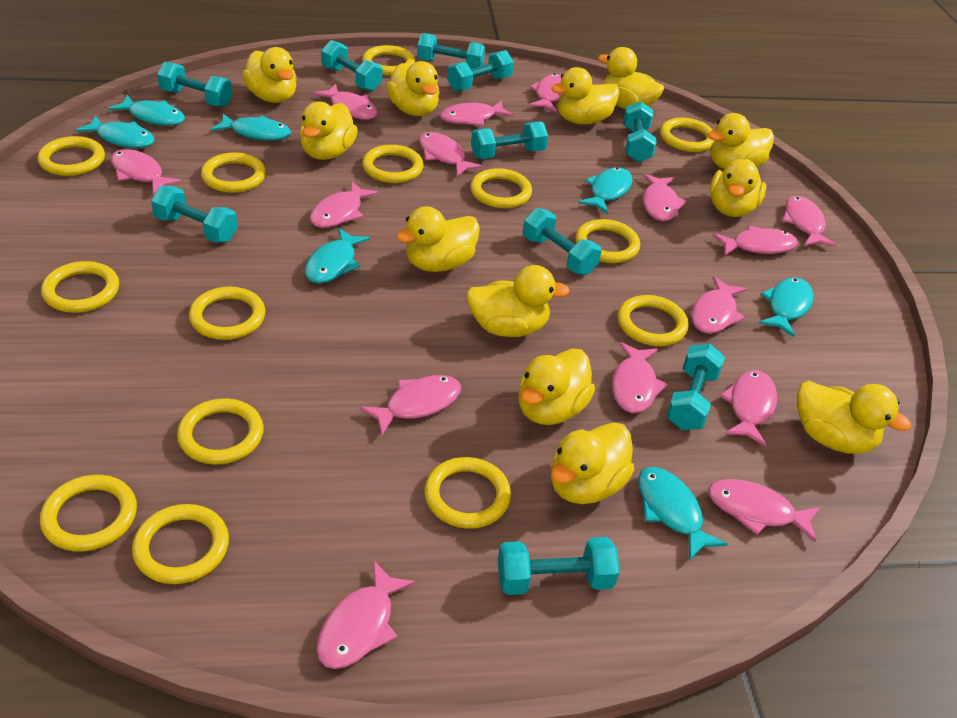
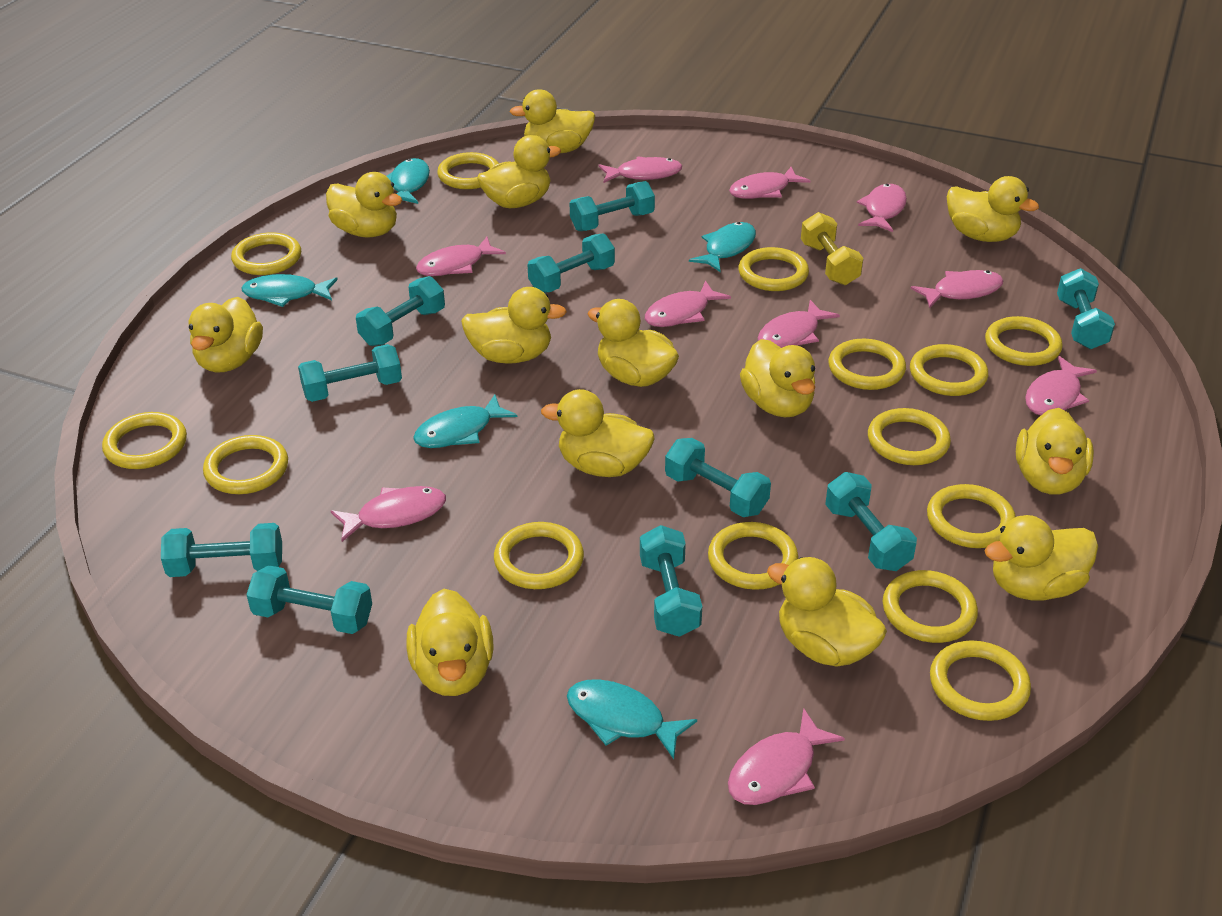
pink fish: [111,149,182,195] [310,181,379,228] [314,84,377,120] [316,561,416,669] [360,375,461,435] [419,132,482,176] [440,100,514,126] [529,74,563,112] [612,342,668,413] [643,174,687,221] [691,276,747,334] [708,479,820,543] [713,226,798,256] [720,370,777,447] [782,196,836,247] = 15 -> [331,486,446,542] [416,237,506,276] [599,156,682,183] [645,281,731,327] [728,708,845,805] [729,167,810,199] [758,300,840,348] [857,184,907,232] [910,270,1003,308] [1025,356,1097,415] = 10
turquoise fish: [75,115,155,148] [108,95,185,126] [211,114,291,141] [305,228,370,283] [578,167,633,214] [638,467,728,561] [758,277,813,337] = 7 -> [242,274,338,307] [387,158,430,204] [413,395,517,448] [567,679,697,759] [689,222,756,272] = 5
yellow duck: [242,47,297,103] [300,101,358,160] [386,61,440,116] [396,206,480,272] [466,265,570,337] [519,348,595,425] [551,67,620,125] [551,422,635,504] [598,47,664,109] [708,113,774,169] [710,159,766,217] [797,381,911,454] = 12 -> [189,297,263,373] [326,172,402,238] [406,589,494,696] [461,287,567,364] [477,135,561,208] [510,89,595,153] [541,389,654,477] [587,299,679,387] [740,339,815,417] [767,557,887,667] [947,176,1039,242] [984,515,1098,600] [1016,408,1094,495] = 13
yellow dumbbell: none = 0 -> [801,212,863,285] = 1

